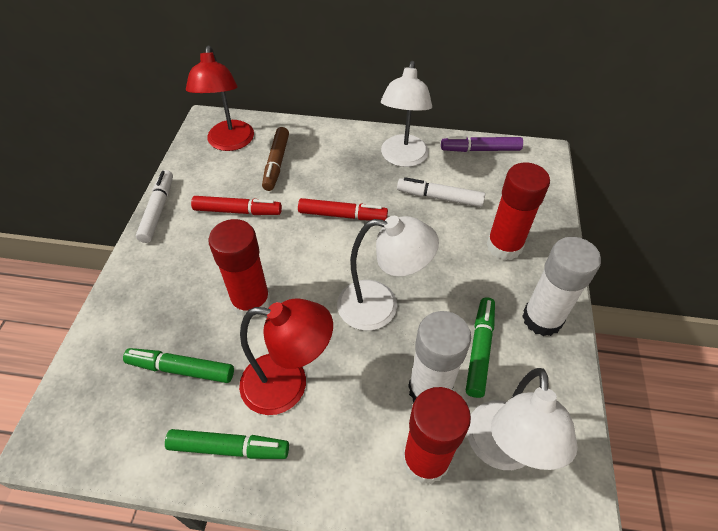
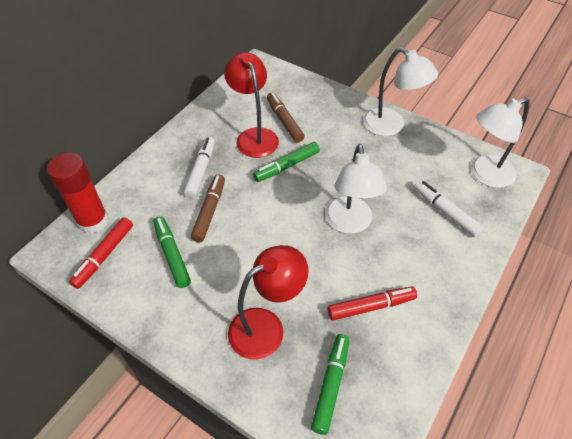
brown marker: [262,127,289,191] = 1 -> [191,174,225,242] [267,93,305,143] = 2
purple marker: [441,136,523,152] = 1 -> none = 0
red glue stick: [208,219,271,319] [403,387,471,484] [486,162,550,260] = 3 -> [47,153,109,234] = 1
white glue stick: [408,311,471,402] [522,237,601,336] = 2 -> none = 0

